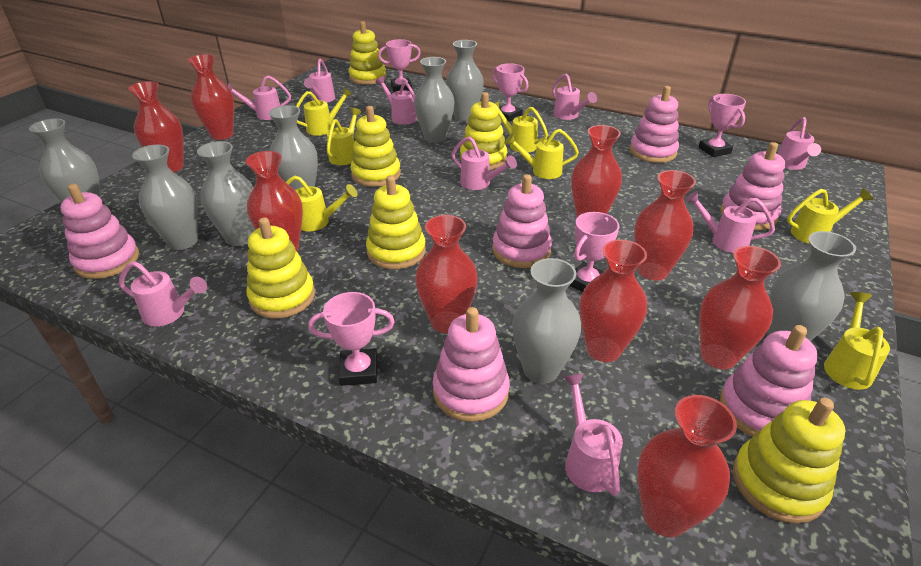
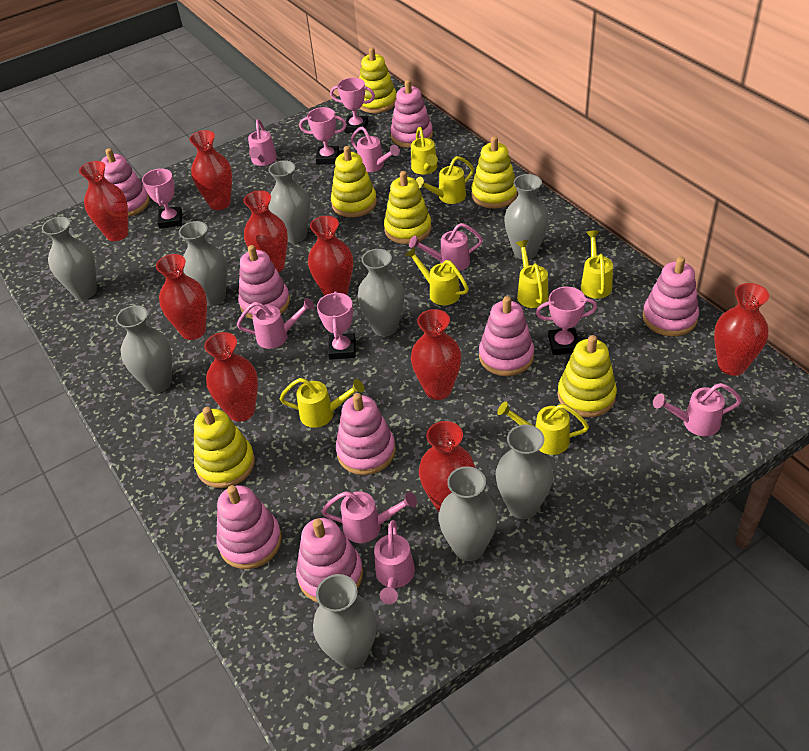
grey vase: [29,118,101,203] [132,144,198,250] [197,141,255,246] [269,105,318,190] [414,57,454,143] [446,40,484,122] [512,258,581,384] [767,231,856,341] = 8 -> [42,217,97,300] [116,305,172,393] [179,221,227,306] [268,160,310,243] [313,574,377,669] [358,249,405,336] [439,466,498,561] [496,425,553,519] [504,174,549,260] = 9
pink stacking toy: [60,184,139,279] [433,307,510,422] [492,174,552,268] [630,86,679,163] [720,142,786,230] [720,325,818,437] = 6 -> [101,148,150,217] [216,485,282,569] [238,245,290,319] [296,518,363,602] [336,393,396,475] [390,80,433,148] [479,296,534,376] [643,257,699,336] = 8
pink watering can: [119,261,207,326] [227,75,291,120] [304,59,335,103] [375,76,417,125] [451,136,517,190] [552,73,597,120] [563,373,623,496] [685,191,775,253] [778,117,821,170] = 9 -> [237,298,315,349] [248,119,277,166] [321,491,417,543] [351,126,400,172] [374,520,415,605] [409,223,483,271] [653,383,742,436] = 7

